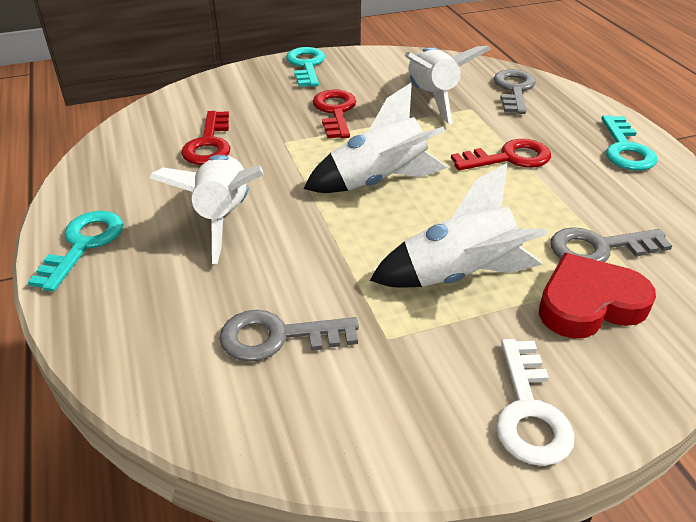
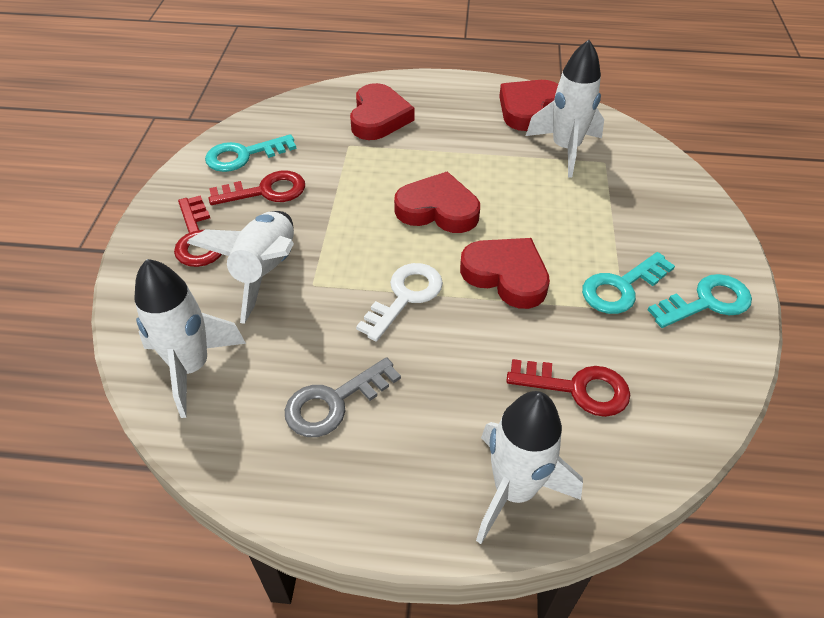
grey key: [219,310,359,362] [494,69,536,114] [550,227,672,262] = 3 -> [285,357,401,437] = 1
red heart: [539,253,656,339] = 1 -> [350,83,415,140] [394,171,480,233] [460,238,550,309] [499,80,558,131] = 4

